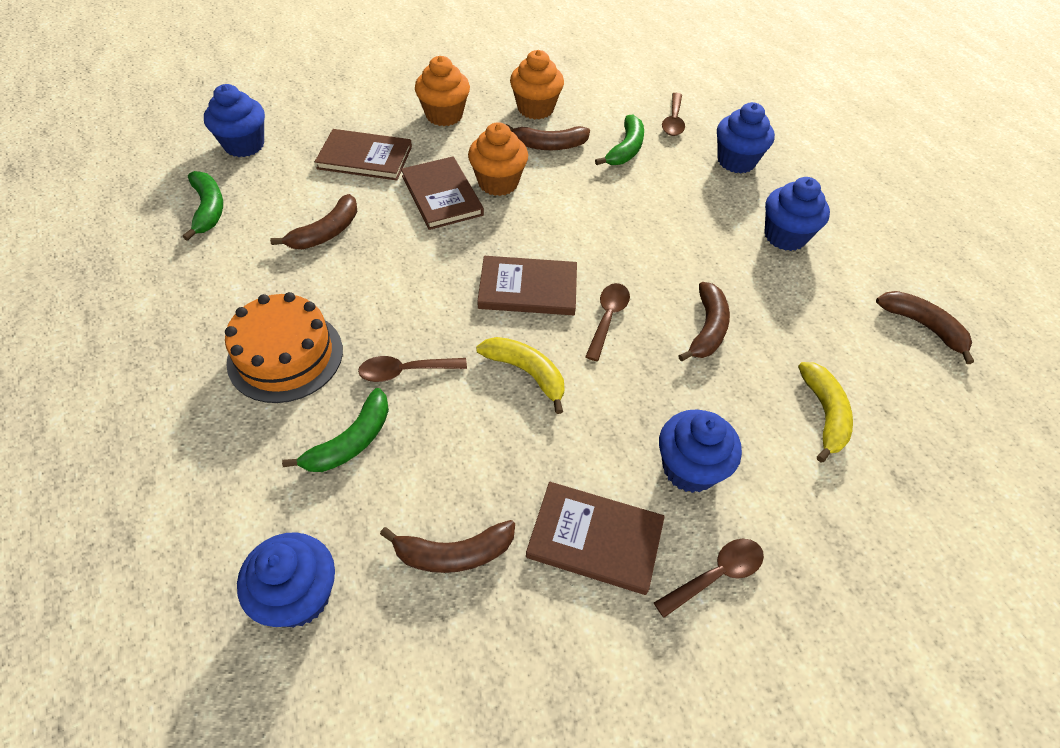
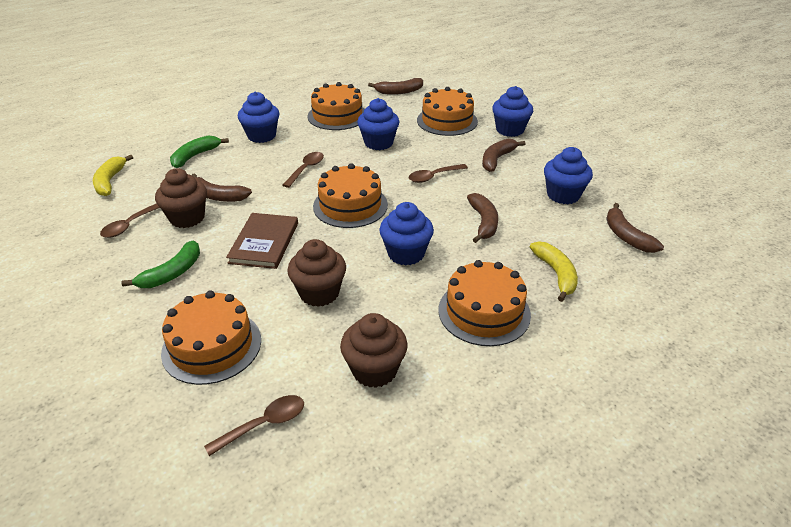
brown book: [315,129,412,180] [401,156,484,230] [477,256,577,315] [526,482,665,595] = 4 -> [226,213,298,269] = 1
brown cupcake: none = 0 -> [155,168,207,228] [287,239,346,307] [340,313,408,388] = 3
green banana: [183,171,223,241] [282,388,389,472] [595,115,644,165] = 3 -> [121,241,200,288] [170,135,229,168] = 2
orange cake: [225,292,343,403] = 1 -> [161,291,261,385] [307,82,365,130] [313,163,388,228] [417,87,478,136] [438,260,531,346] = 5
orange cupcake: [415,56,470,126] [468,122,528,196] [510,50,564,119] = 3 -> none = 0

